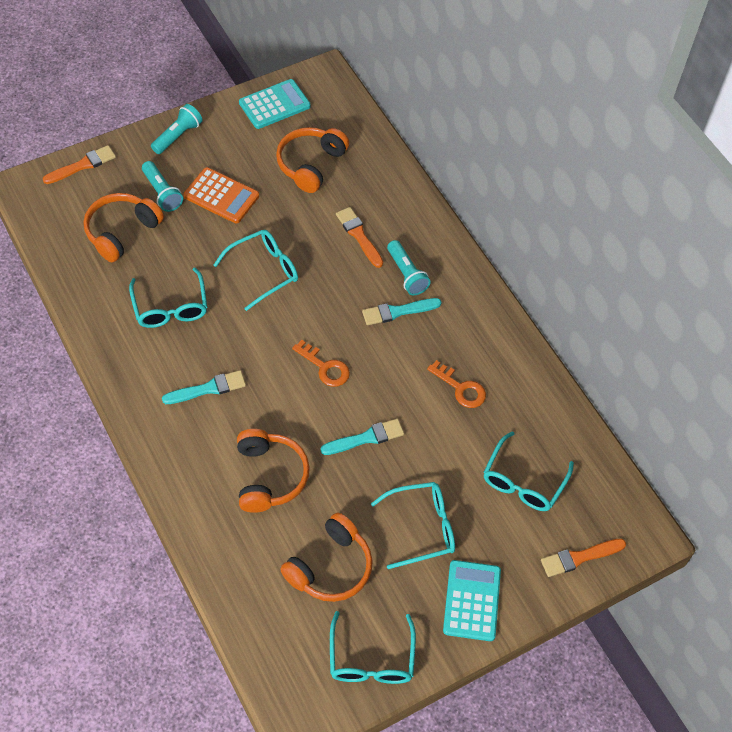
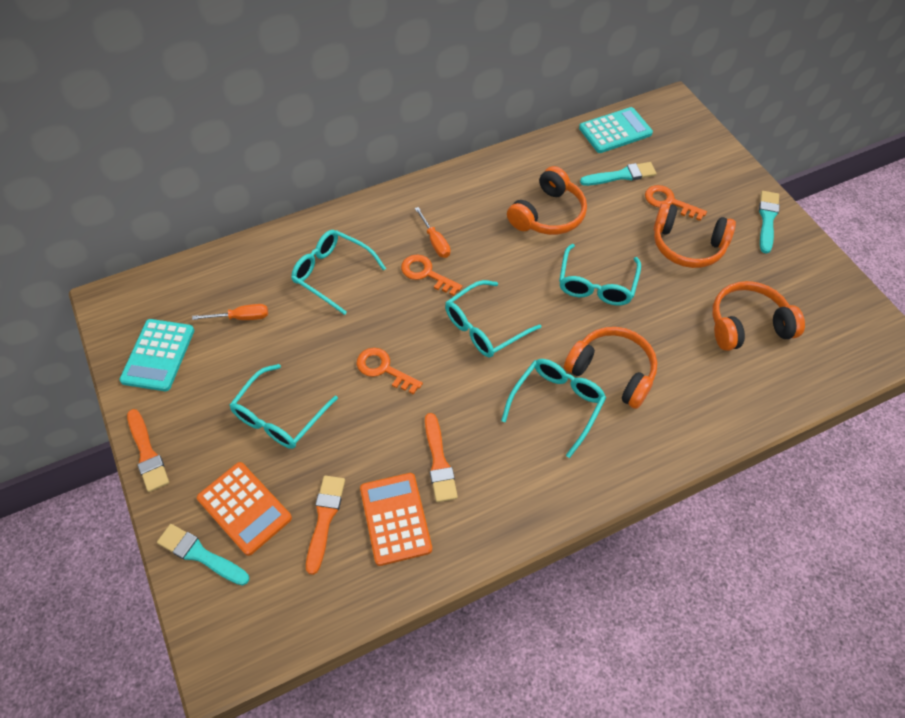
orange calculator: [184,167,259,224] = 1 -> [197,462,292,556] [360,473,432,566] = 2
orange key: [292,340,350,387] [427,360,486,408] = 2 -> [357,348,423,395] [401,254,462,296] [645,185,707,221] = 3
orange screwdriver: none = 0 -> [192,304,268,320] [415,207,450,258] = 2
turquoise flashlight: [142,161,183,212] [151,104,203,154] [387,240,431,295] = 3 -> none = 0

